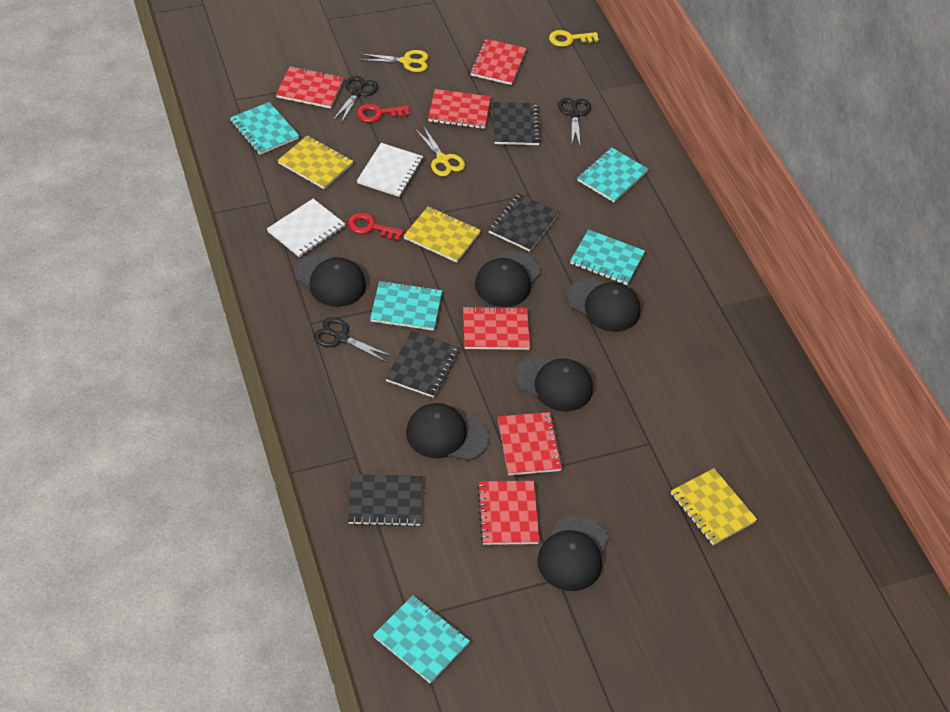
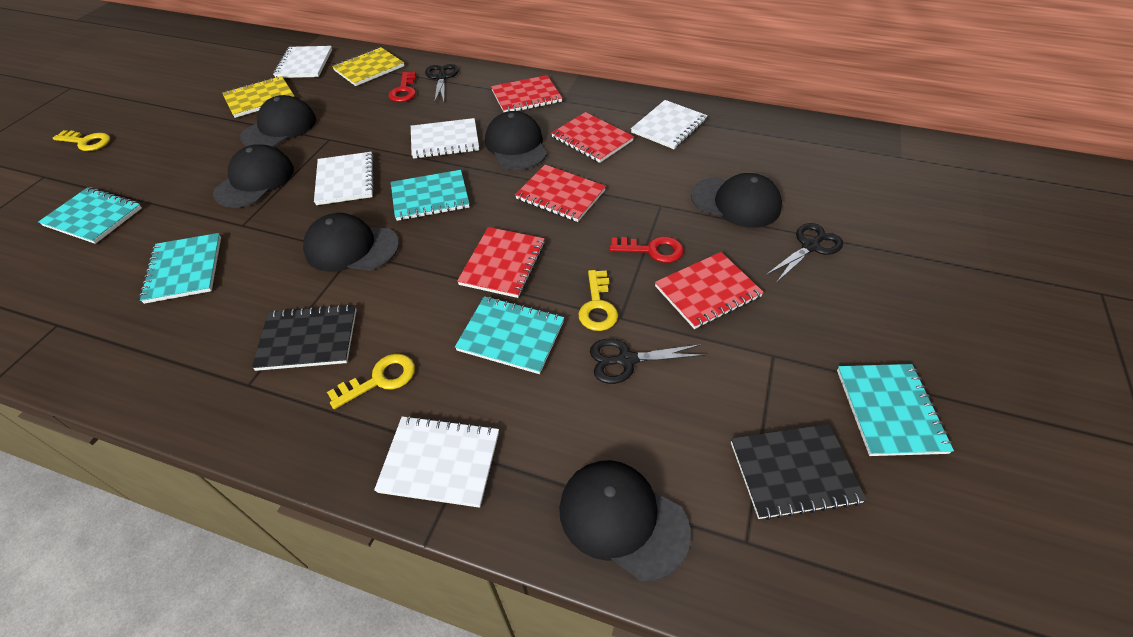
black notebook: [348,474,422,527] [385,331,459,398] [489,193,559,252] [493,102,541,145] = 4 -> [251,304,357,371] [731,424,867,520] = 2
red notebook: [276,66,344,109] [428,89,491,129] [463,306,530,350] [470,39,526,85] [477,481,540,545] [498,412,563,475] = 6 -> [457,227,545,298] [491,75,562,112] [515,165,606,222] [551,112,634,163] [655,252,764,329] = 5
white notebook: [267,199,345,257] [357,143,423,197] = 2 -> [273,46,332,78] [314,152,374,205] [374,416,499,508] [411,118,479,159] [631,100,708,149] = 5
yellow key: [549,30,599,47] = 1 -> [53,130,110,151] [327,354,415,409] [578,270,618,331] = 3
yellow notebook: [278,135,354,189] [404,207,481,263] [671,468,757,545] = 3 -> [222,76,294,118] [332,47,404,86] = 2
yellow scissors: [359,50,428,72] [416,126,465,176] = 2 -> none = 0

